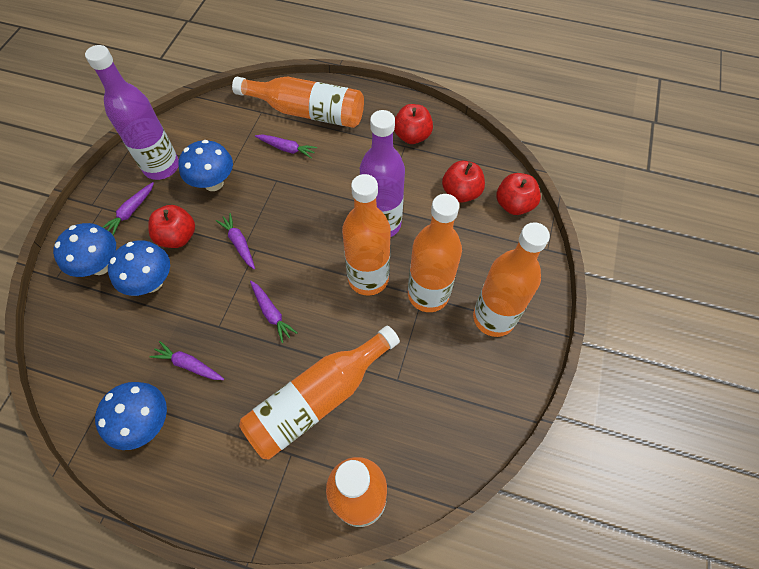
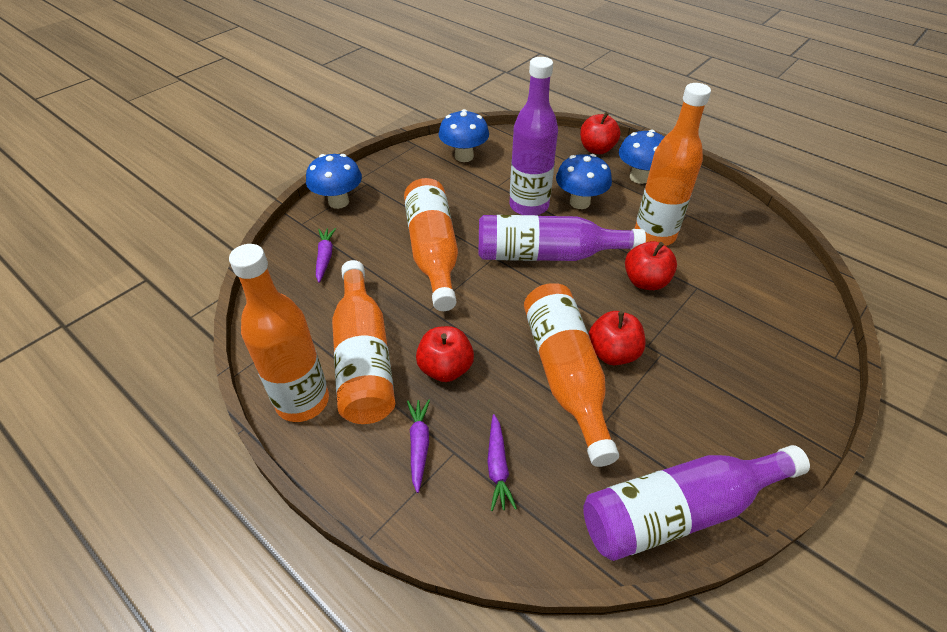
orange bottle: [232,76,364,128] [239,326,400,460] [326,457,387,527] [342,174,391,296] [408,194,462,312] [473,222,550,337] = 6 -> [229,244,329,422] [332,260,395,424] [404,178,458,311] [524,283,619,467] [635,83,711,246] = 5
purple bottle: [85,45,179,180] [360,110,405,237] = 2 -> [479,215,646,261] [510,57,558,215] [583,445,810,561] = 3
purple carrot: [103,182,154,235] [149,341,224,380] [216,213,255,269] [250,281,297,343] [255,134,317,159] = 5 -> [316,228,336,283] [407,400,430,493] [487,414,517,511] = 3

